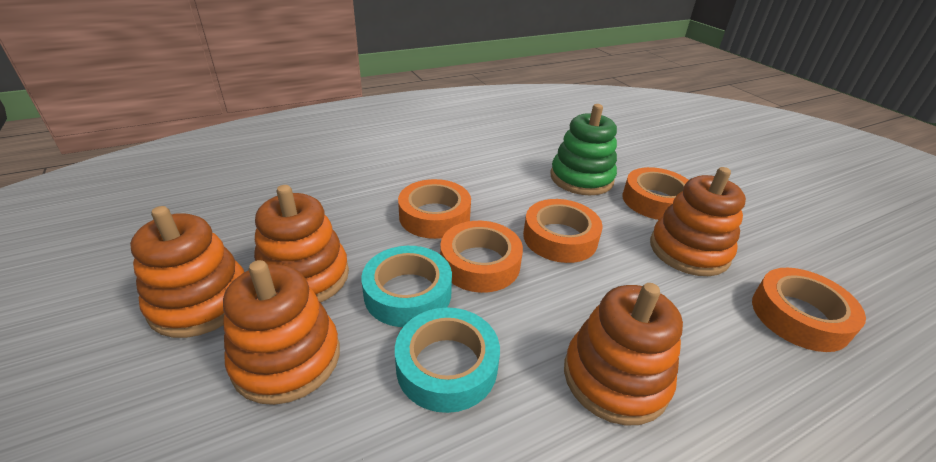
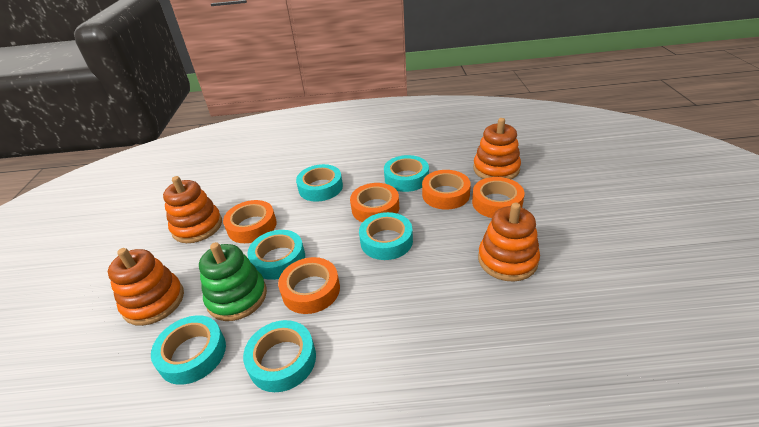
orange stacking toy: [130,206,244,338] [223,260,340,405] [254,185,349,303] [564,283,683,426] [650,167,746,276] = 5 -> [108,248,184,326] [163,176,222,243] [473,118,521,180] [478,203,540,282] = 4
turquoise tape: [361,246,452,327] [395,307,500,413] = 2 -> [151,315,226,385] [243,320,316,392] [247,230,305,280] [296,164,343,202] [359,212,413,260] [384,155,429,192] = 6

